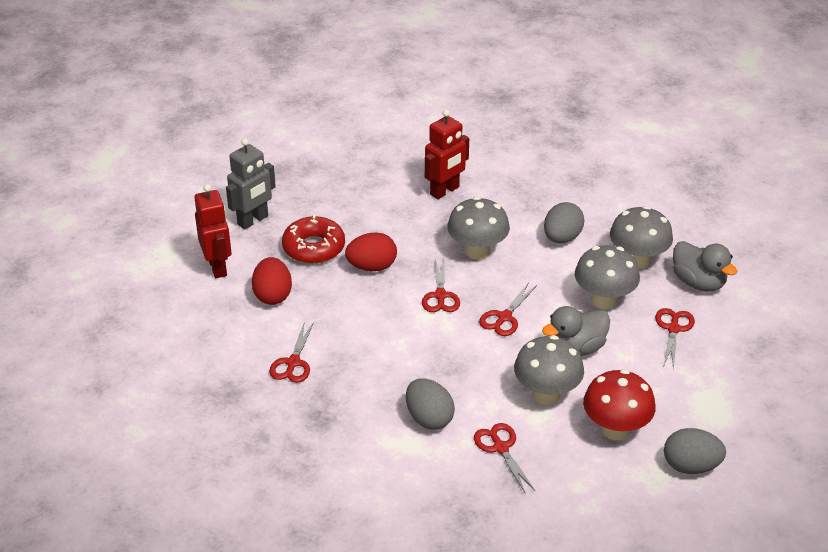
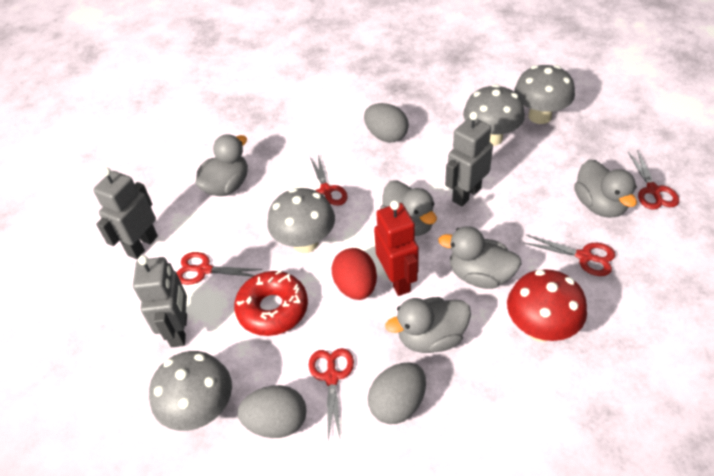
grey duck: [542,306,610,356] [673,241,738,292] = 2 -> [195,134,248,196] [380,180,437,236] [385,297,471,353] [438,226,522,289] [574,159,637,218] = 5
grey robot: [226,138,276,229] = 1 -> [93,167,158,259] [133,255,187,347] [445,112,493,206] = 3
red egg: [252,257,292,305] [345,232,397,271] = 2 -> [332,248,377,300] = 1
red robot: [194,184,232,278] [425,109,469,199] = 2 -> [374,200,419,296] = 1

